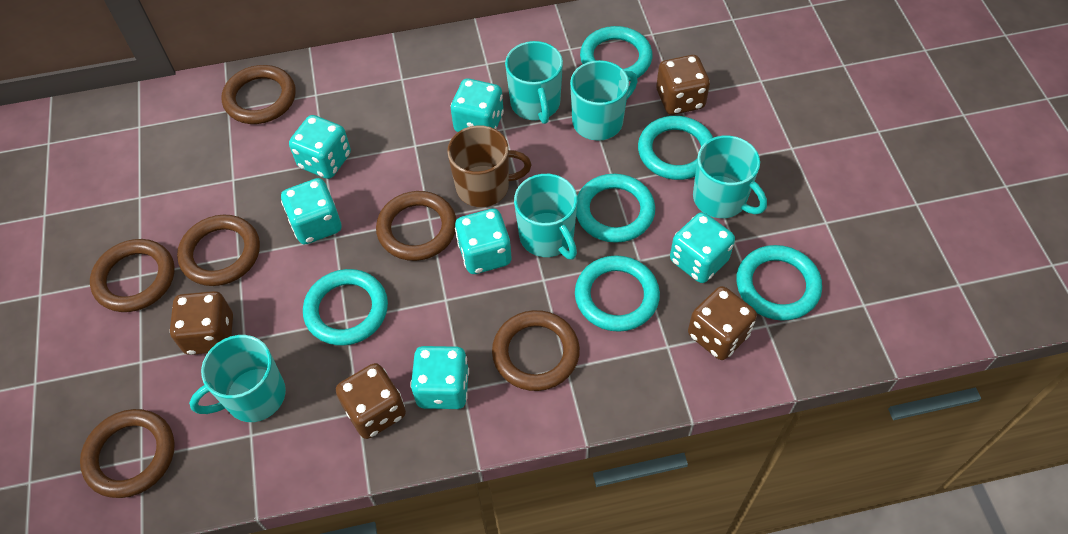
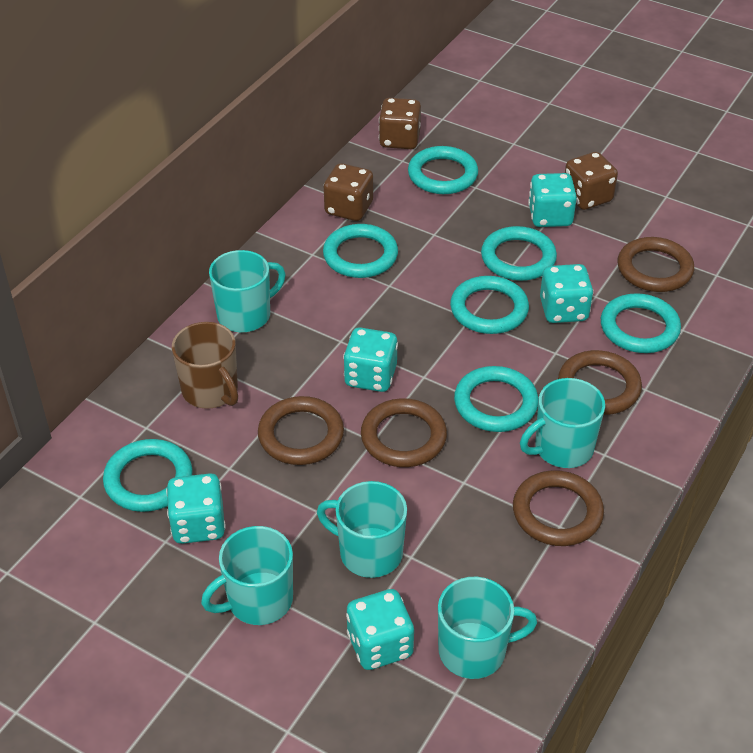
brown dice: [170,291,233,355] [336,363,406,439] [656,55,710,115] [688,286,757,360] = 4 -> [324,163,373,221] [379,98,421,149] [565,152,618,210] = 3
brown ring: [80,409,175,498] [90,239,175,312] [177,215,260,286] [222,65,296,124] [376,191,456,261] [492,310,580,391] = 6 -> [258,396,344,465] [361,398,447,467] [513,470,604,546] [558,350,642,415] [618,237,694,292] = 5
turquoise dice: [281,178,341,244] [289,115,351,179] [410,346,469,409] [451,78,504,132] [455,209,511,274] [670,212,735,283] = 6 -> [166,473,226,544] [343,327,398,392] [346,589,414,670] [528,173,577,227] [540,264,594,323] = 5
turquoise ring: [303,269,388,346] [575,255,660,332] [576,174,655,243] [580,26,653,81] [638,116,713,180] [736,245,822,321] = 6 -> [103,439,193,512] [323,224,398,278] [408,146,478,194] [450,276,529,334] [454,366,539,432] [481,226,557,281] [601,293,681,353] = 7

